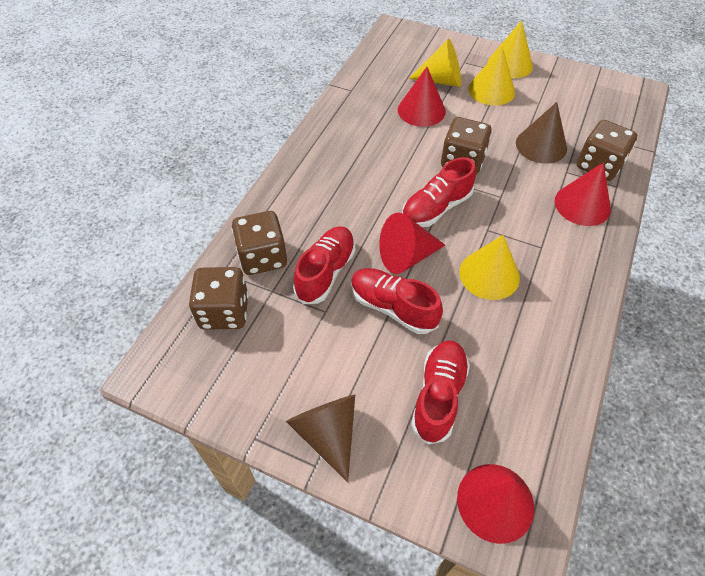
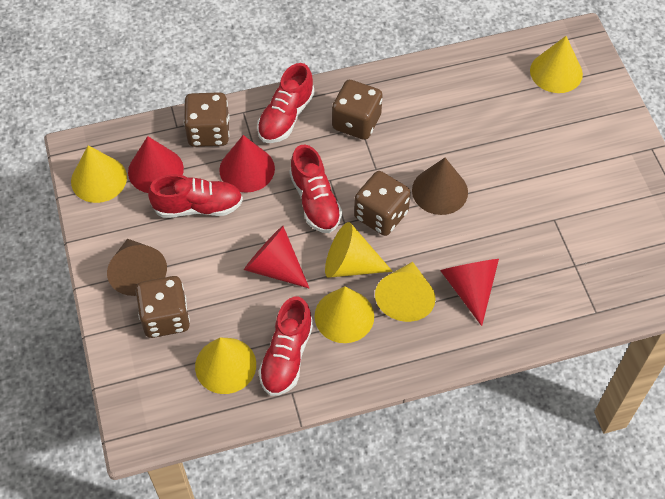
yellow cone: [408,39,461,87] [459,235,520,300] [468,46,515,106] [488,20,533,78] = 4 -> [71,145,127,203] [195,338,256,394] [315,286,374,343] [325,222,393,278] [375,262,436,322] [530,36,583,93] = 6

